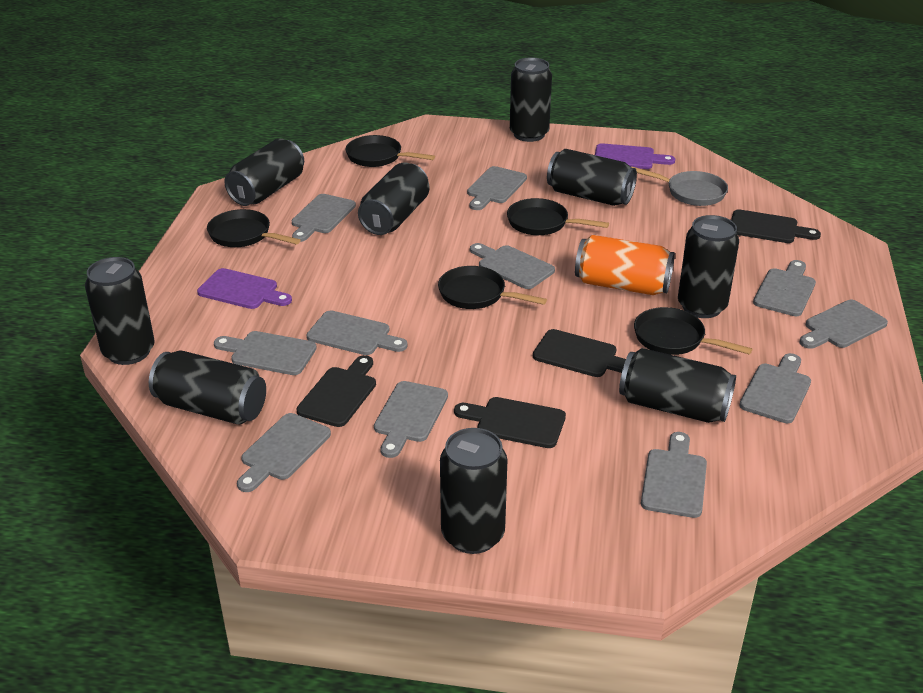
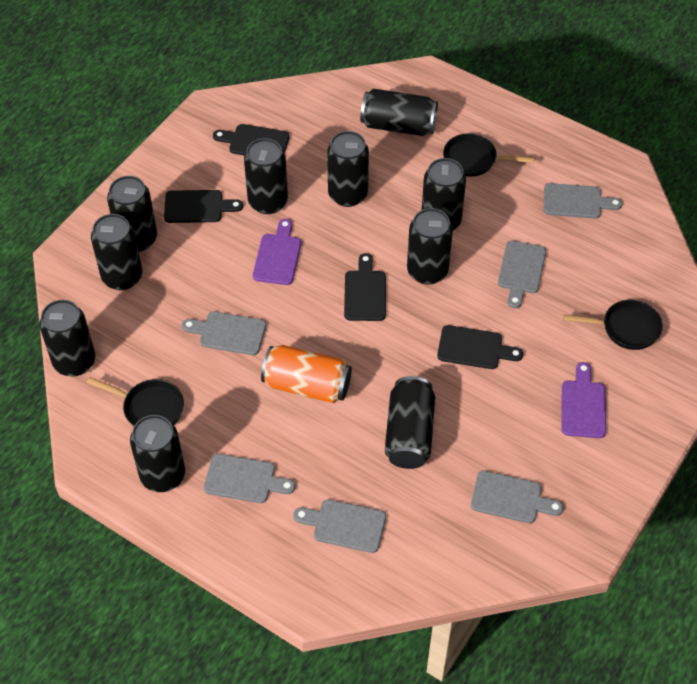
black can: [85,257,155,365] [149,350,266,425] [224,139,304,206] [358,163,429,235] [440,428,508,554] [510,57,552,142] [547,149,637,206] [619,348,736,423] [678,215,739,318] = 9 -> [39,300,95,377] [91,214,142,290] [107,176,157,252] [130,415,185,492] [244,138,288,214] [327,131,369,207] [360,89,438,136] [385,376,435,469] [407,208,453,285] [422,158,466,230] = 10
black pan: [207,209,300,247] [345,135,435,167] [438,266,547,309] [507,198,609,235] [634,307,752,355] = 5 -> [87,377,184,426] [443,133,534,177] [563,300,663,350] = 3
grey cutting board: [214,331,317,375] [237,413,331,492] [291,194,356,242] [306,310,408,355] [374,381,448,458] [467,166,527,210] [470,243,555,289] [641,432,707,518] [739,353,811,423] [753,260,816,316] [799,300,888,349] = 11 -> [182,311,266,355] [204,454,295,503] [293,499,386,553] [471,470,564,523] [498,241,546,308] [544,183,623,218] = 6
grey pan: [631,166,728,206] = 1 -> none = 0

